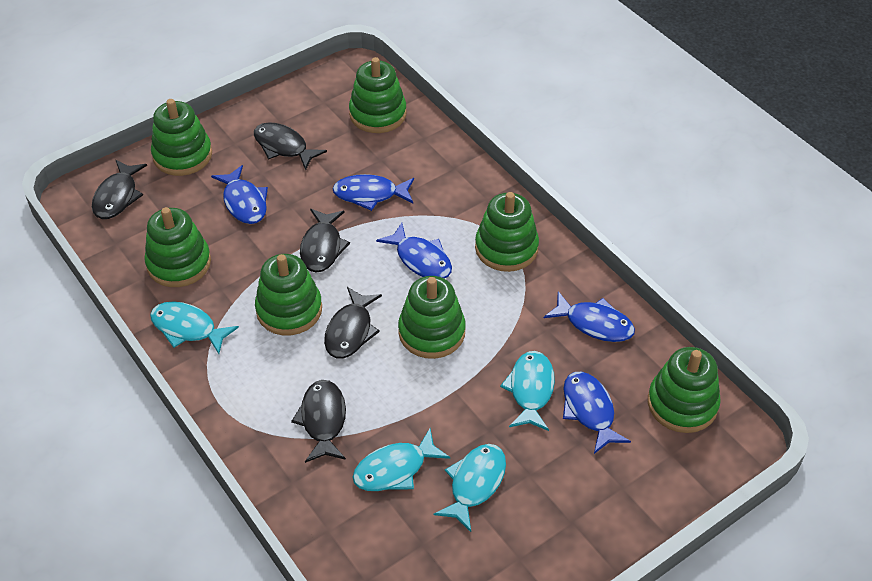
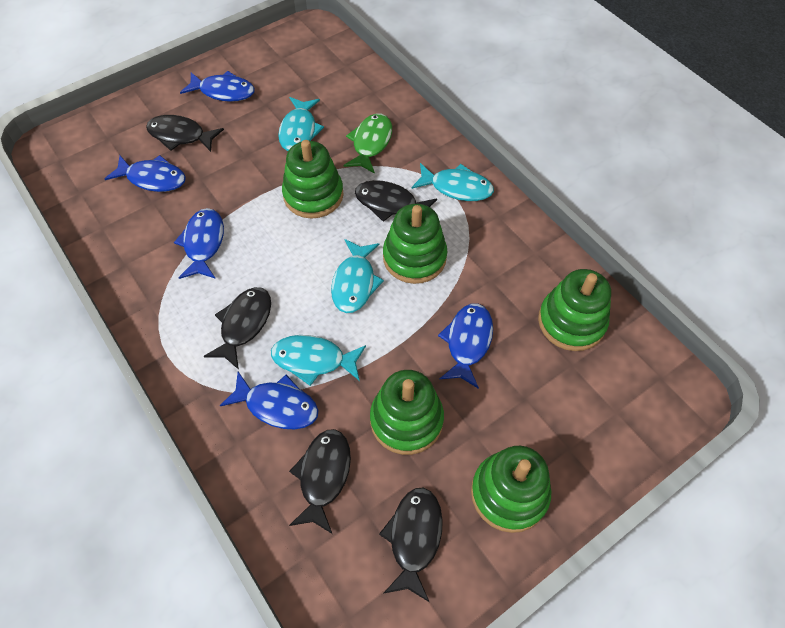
green fish: none = 0 -> [343,113,392,174] = 1
green stacking toy: [144,207,211,287] [151,99,212,176] [255,254,322,335] [349,57,407,133] [398,276,466,359] [475,192,539,272] [648,347,721,433] = 7 -> [282,140,344,219] [370,370,444,455] [383,204,447,284] [471,446,551,533] [538,269,611,351] = 5

